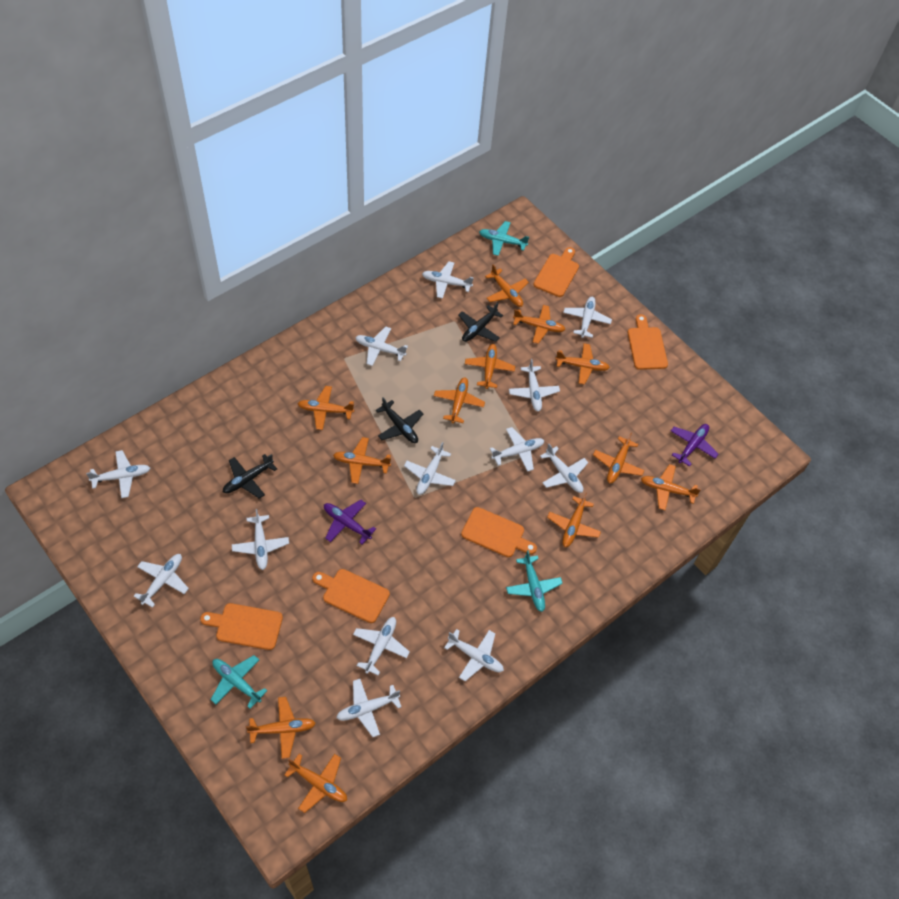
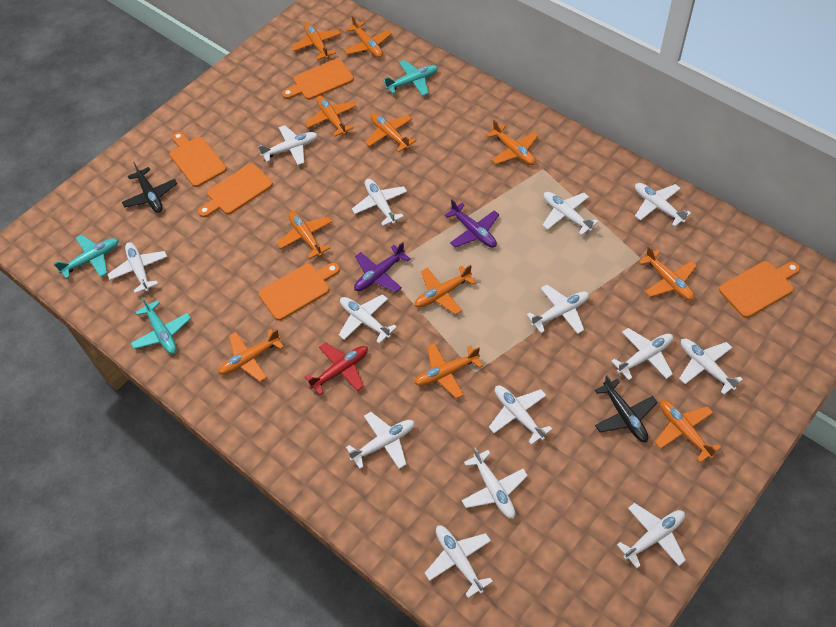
black plane: [223,454,277,499] [375,397,423,443] [458,302,503,342] = 3 -> [122,162,177,213] [595,375,658,442] = 2
orange plane: [246,697,316,759] [284,754,347,813] [298,386,354,430] [333,437,391,484] [434,377,485,424] [465,344,515,389] [485,264,529,307] [513,305,566,344] [547,493,601,547] [555,343,610,385] [593,433,644,484] [641,464,701,510] = 12 -> [218,329,284,382] [277,211,332,259] [291,23,341,60] [305,96,356,137] [344,15,392,58] [365,113,416,152] [414,265,476,315] [414,343,483,399] [486,120,538,165] [639,246,697,301] [655,400,721,463] = 11
red plane: none = 0 -> [305,343,368,395] = 1
white plane: [86,450,150,498] [134,554,189,608] [232,509,289,570] [336,679,401,737] [353,617,410,675] [355,327,408,366] [404,442,456,495] [422,261,474,299] [444,629,504,681] [490,427,544,472] [509,359,560,412] [540,444,588,493] [563,297,612,338] = 13 -> [107,242,167,294] [258,125,318,165] [339,294,397,344] [346,412,415,469] [352,179,407,226] [425,526,493,598] [461,447,528,519] [489,386,552,445] [526,285,589,334] [542,192,598,235] [611,328,673,380] [617,503,686,568] [635,183,691,226] [679,339,743,395] = 14

